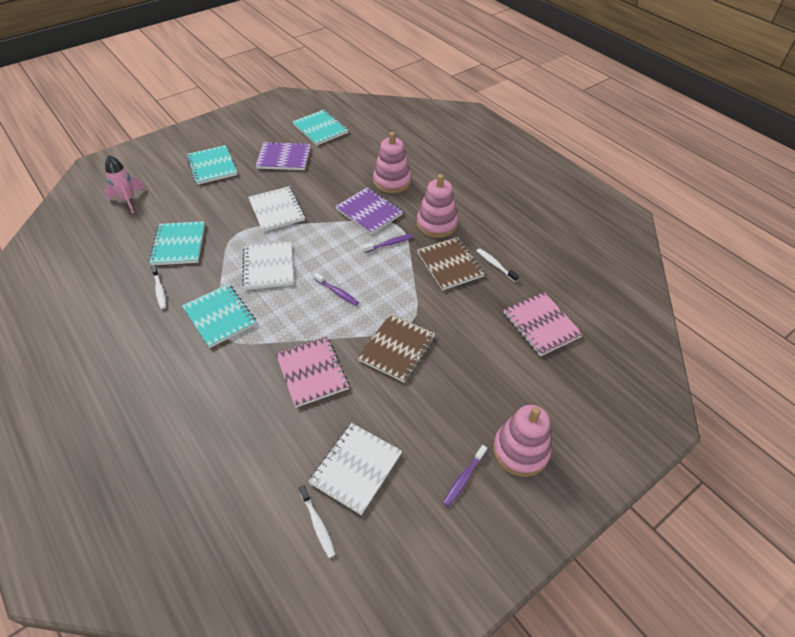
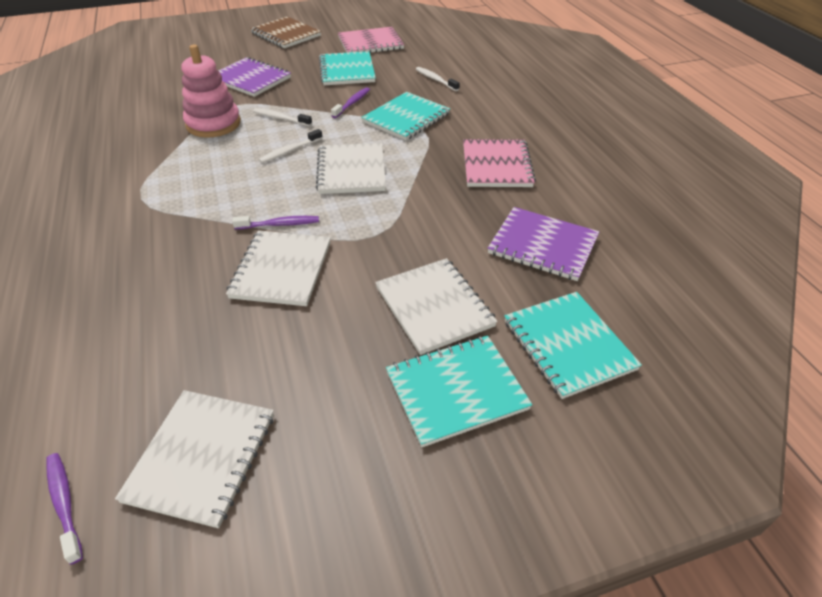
brown notebook: [357,314,436,382] [417,237,485,290] = 2 -> [250,16,321,48] = 1
pink rocket: [104,155,146,213] = 1 -> none = 0
pink stacking toy: [373,132,411,193] [417,174,458,238] [493,405,552,477] = 3 -> [181,45,241,138] = 1
white notebook: [242,241,293,290] [248,186,305,232] [308,423,402,515] = 3 -> [115,390,274,528] [226,230,331,306] [316,143,386,194] [375,258,497,355] = 4

